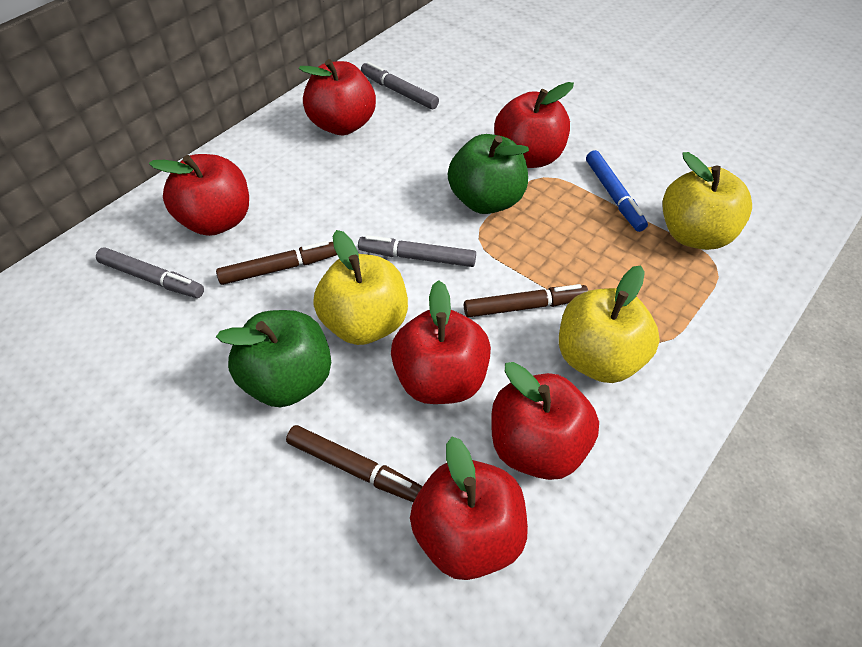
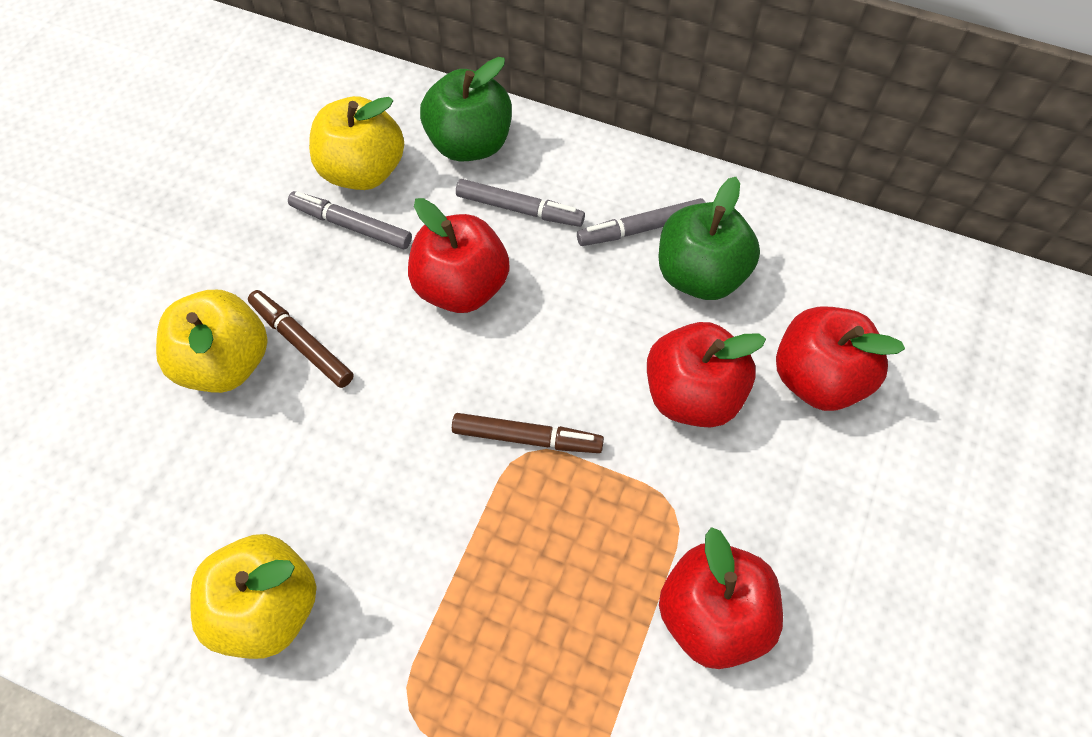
blue marker: [586,150,648,232] = 1 -> none = 0
brown marker: [216,241,337,285] [286,425,422,502] [464,284,588,318] = 3 -> [248,290,354,388] [452,413,604,453] = 2
red apple: [149,154,249,236] [299,59,376,135] [391,280,491,404] [410,437,528,580] [491,362,599,480] [494,82,574,168] = 6 -> [408,198,510,313] [647,322,766,427] [659,527,783,669] [776,307,905,411] = 4

